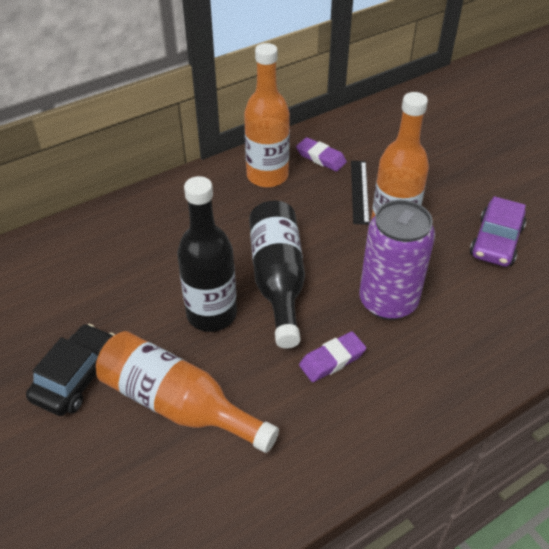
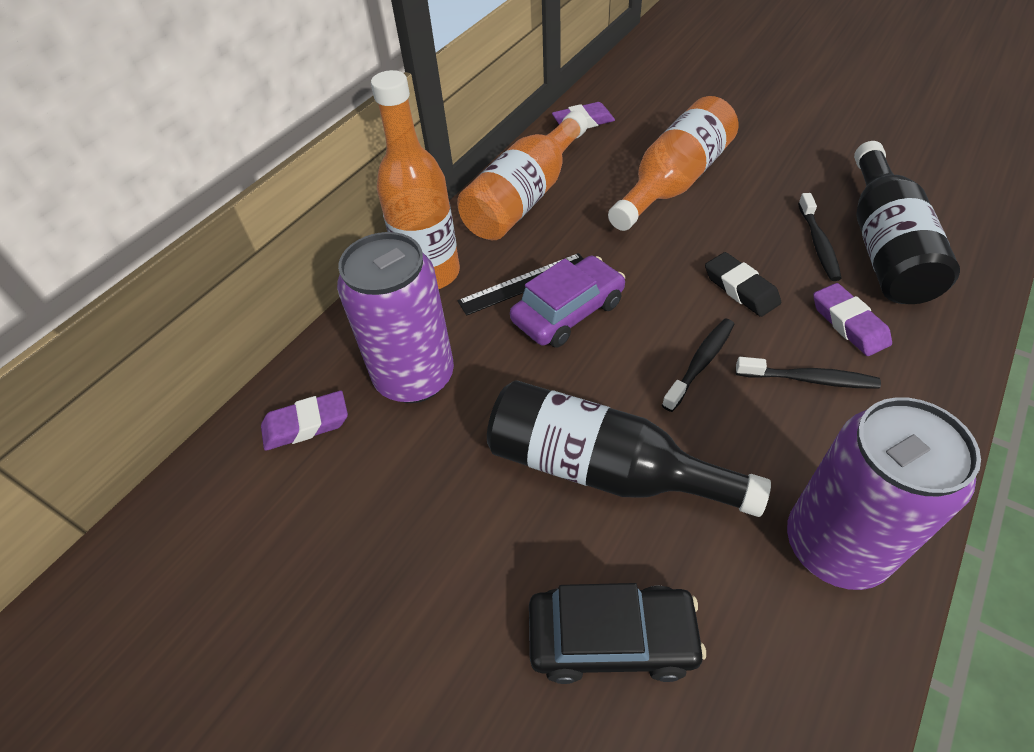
black eraser: none = 0 -> [705,252,781,317] = 1
black toothbrush: none = 0 -> [662,319,735,412] [736,357,881,389] [798,193,842,281] = 3
purple can: [359,200,435,320] = 1 -> [337,232,454,403] [787,397,981,590] = 2
purple eraser: [296,137,347,171] [299,331,366,382] = 2 -> [261,391,348,451] [552,102,615,129] [813,283,892,356] = 3

